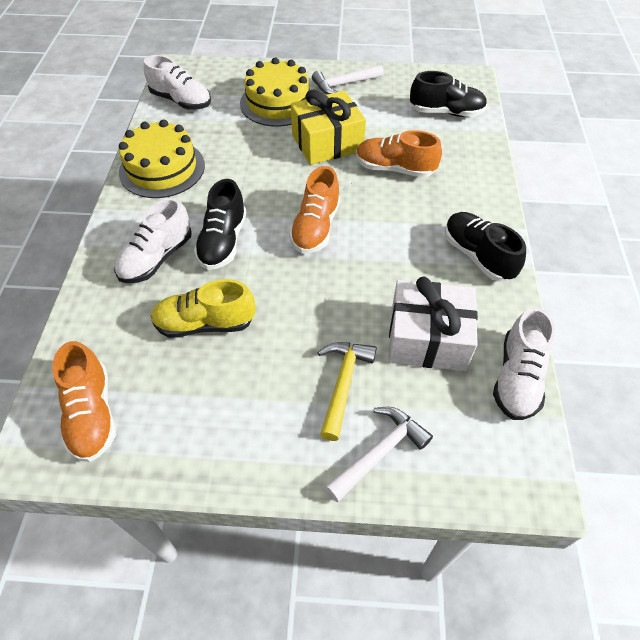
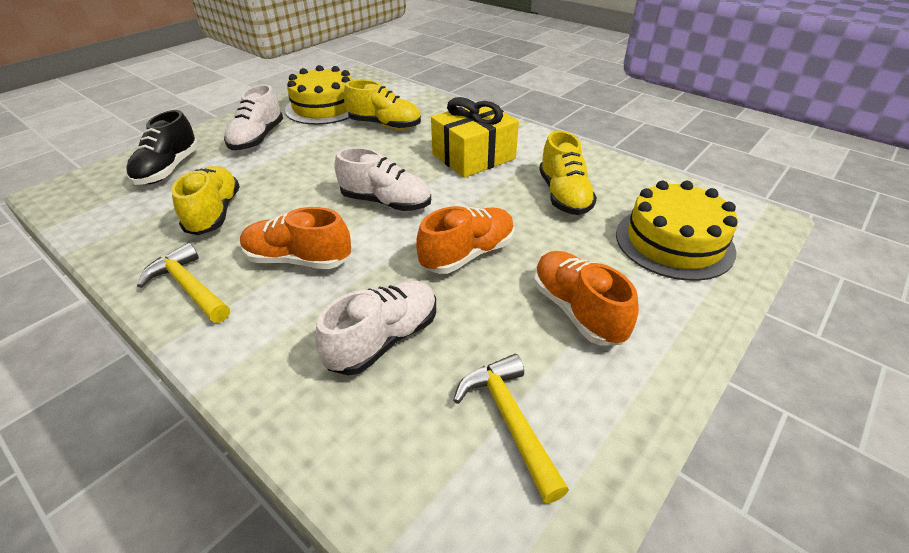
black shoe: [194,179,247,270] [410,71,487,117] [445,212,526,282] = 3 -> [126,110,199,185] = 1
white gift: [388,277,478,371] = 1 -> none = 0
white hammer: [312,65,384,94] [325,407,433,502] = 2 -> none = 0
yellow hammer: [317,342,377,441] = 1 -> [137,243,230,323] [453,354,569,504] = 2
yellow shoe: [151,279,256,338] = 1 -> [171,166,240,235] [344,80,421,129] [539,131,597,215] = 3

